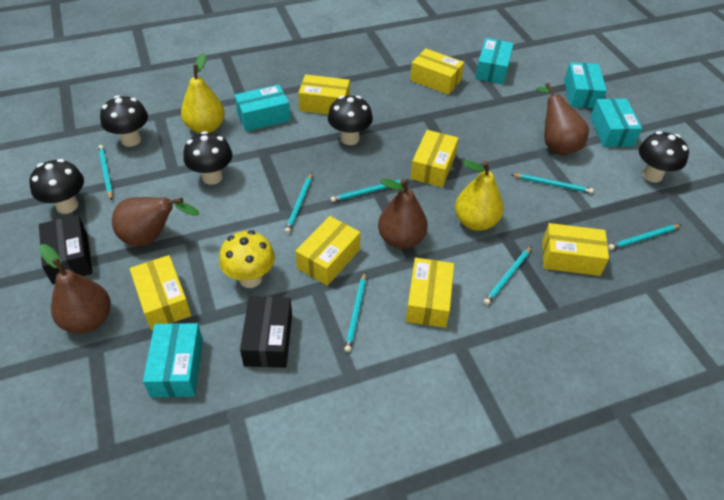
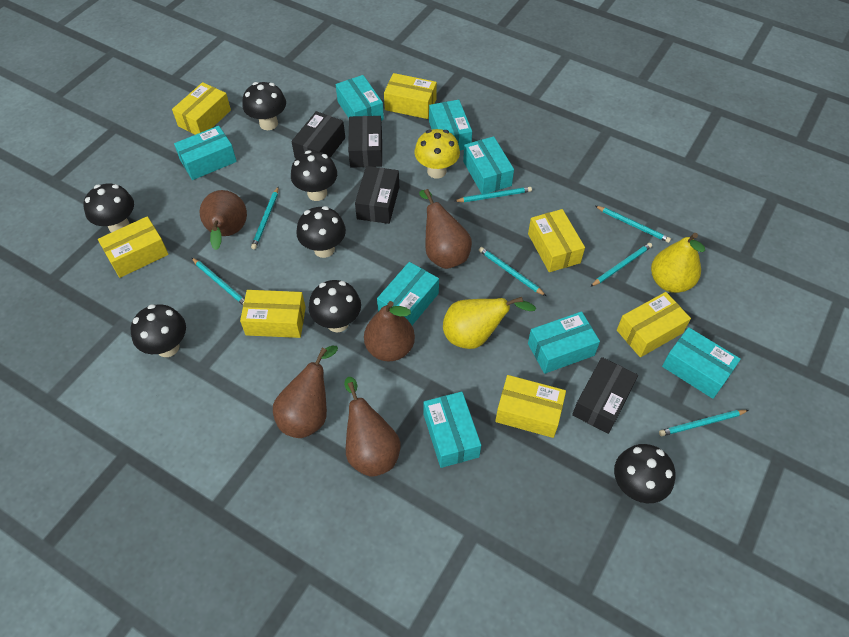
black box: [39,215,92,284] [240,296,292,368] = 2 -> [291,111,345,159] [348,116,382,168] [355,166,399,224] [572,357,638,434] = 4
black mushroom: [29,159,84,214] [100,95,148,147] [183,131,232,185] [328,96,373,145] [639,131,689,183] = 5 -> [83,183,134,233] [131,304,186,357] [243,82,286,130] [291,150,337,201] [296,206,346,258] [309,280,361,332] [614,444,675,503] = 7
brown pear: [39,244,111,333] [112,197,199,246] [378,179,428,249] [537,83,589,156] = 4 -> [199,190,247,250] [273,346,338,438] [344,377,401,477] [364,301,415,361] [419,189,472,269] = 5
turquoise box: [143,323,203,397] [234,85,291,131] [475,38,514,84] [564,62,607,108] [590,99,642,147] = 5 -> [174,126,237,180] [336,75,384,121] [377,262,439,325] [424,392,481,468] [429,100,472,150] [463,136,514,194] [528,311,600,374] [662,327,741,399] = 8

